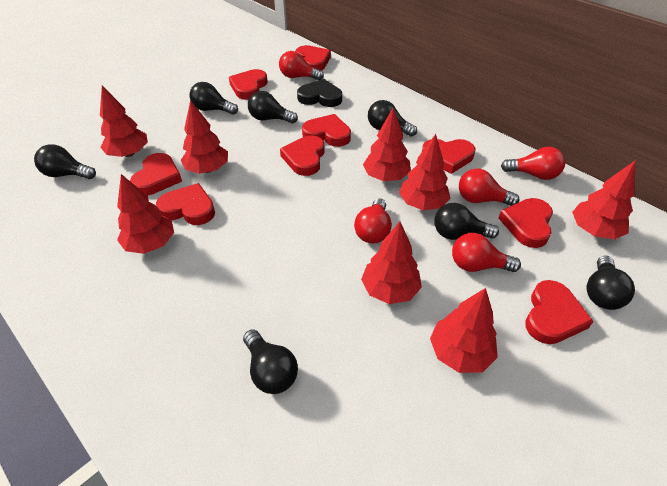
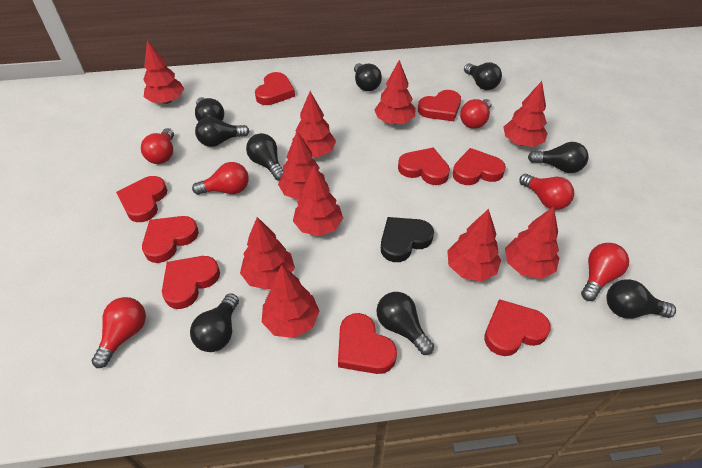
black light bulb: [34,144,96,179] [189,82,238,115] [243,330,298,394] [248,91,298,123] [368,100,417,137] [434,203,499,240] [587,256,635,310] = 7 -> [190,293,239,352] [195,97,224,122] [195,117,249,147] [246,133,283,181] [354,63,382,91] [376,292,434,355] [464,62,502,90] [528,142,589,173] [606,279,676,319] = 9
red light bulb: [279,51,324,81] [354,198,392,244] [452,233,521,272] [459,168,520,206] [501,147,565,180] = 5 -> [92,297,146,368] [141,128,174,164] [192,162,249,195] [460,99,492,129] [519,174,574,210] [581,243,629,301] = 6
red tree: [100,86,148,157] [117,174,174,254] [181,100,228,174] [361,222,422,304] [363,108,411,181] [399,134,450,210] [430,288,498,373] [572,160,636,239] = 8 -> [143,40,184,104] [240,217,295,289] [262,265,320,338] [278,131,325,200] [292,91,336,157] [293,165,343,236] [374,60,415,124] [447,209,501,281] [503,81,548,147] [505,206,559,279] = 10

